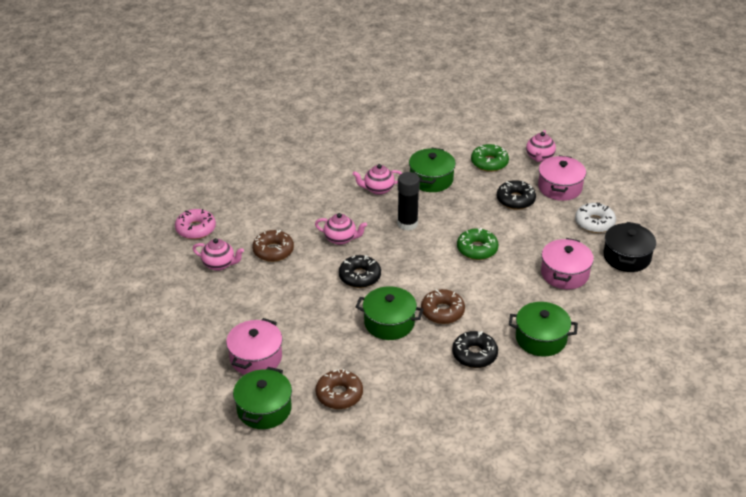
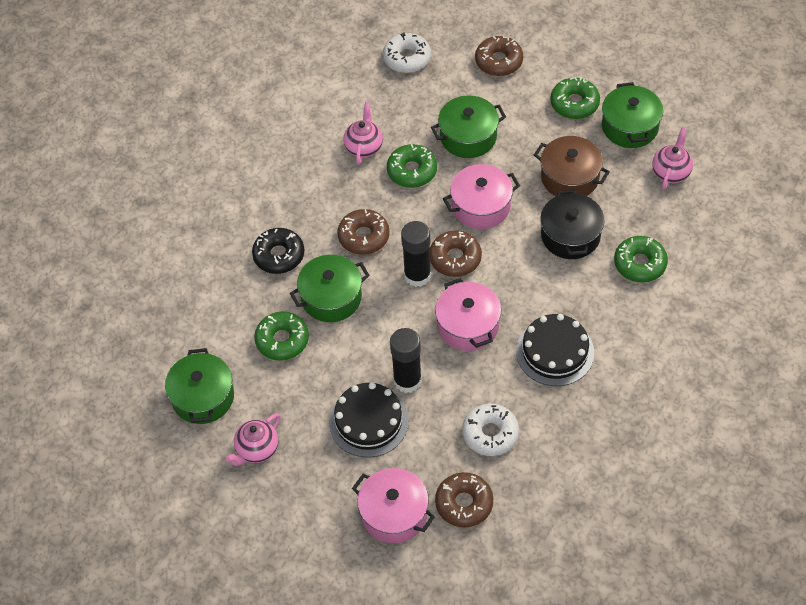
black cake: none = 0 -> [329,382,409,458] [516,314,594,386] = 2
black donut: [339,255,381,288] [452,331,498,368] [497,180,536,210] = 3 -> [252,228,305,274] = 1
black glue stick: [397,172,420,231] = 1 -> [390,328,422,393] [401,221,431,287] = 2
brown donut: [252,230,294,262] [316,369,363,409] [421,289,465,324] = 3 -> [337,209,390,255] [430,230,482,277] [435,472,493,528] [475,36,523,76] = 4
brown pot: none = 0 -> [534,136,610,196] = 1
green donut: [457,228,499,260] [471,144,509,172] = 2 -> [254,312,309,361] [387,144,437,188] [550,77,600,119] [614,236,668,283] = 4
pink donut: [175,209,216,239] = 1 -> none = 0
pink teapot: [193,238,244,271] [315,213,367,245] [353,164,402,195] [526,130,556,162] = 4 -> [226,413,281,466] [343,102,383,165] [652,128,693,189] = 3
white donut: [575,203,616,233] = 1 -> [383,32,431,73] [462,404,519,456] = 2

